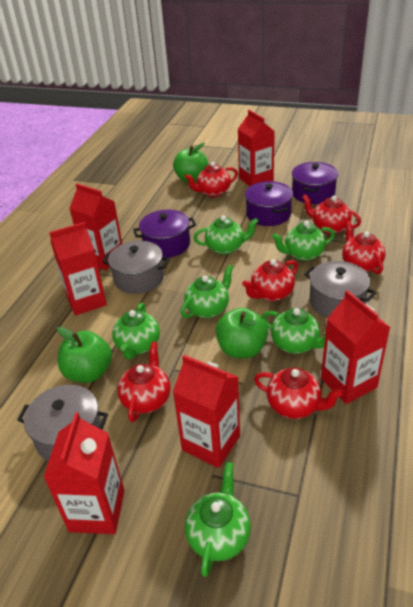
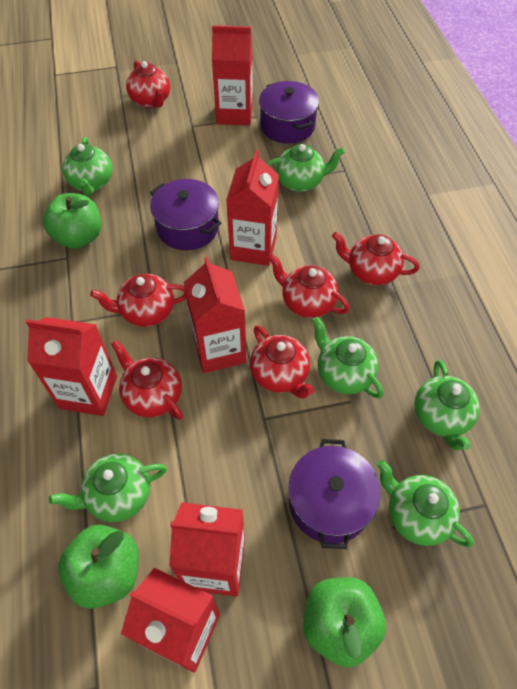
grey pot: [17,385,108,461] [102,241,170,294] [304,261,376,318] = 3 -> none = 0

